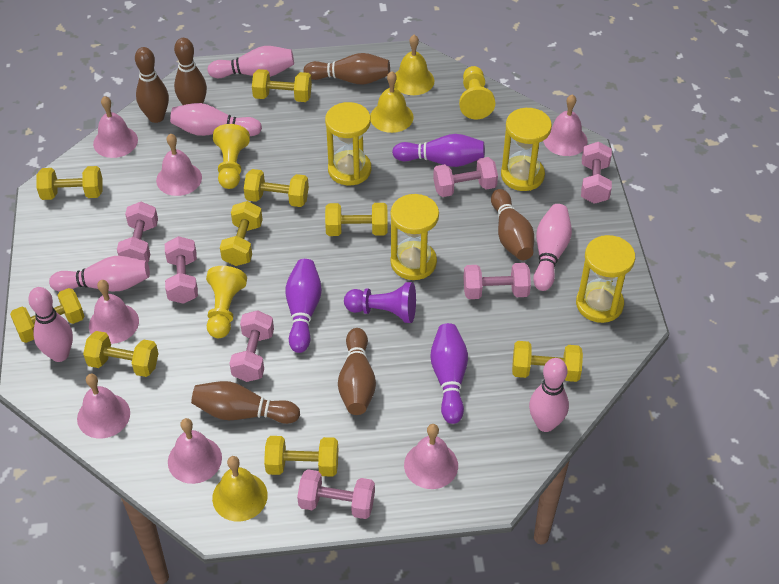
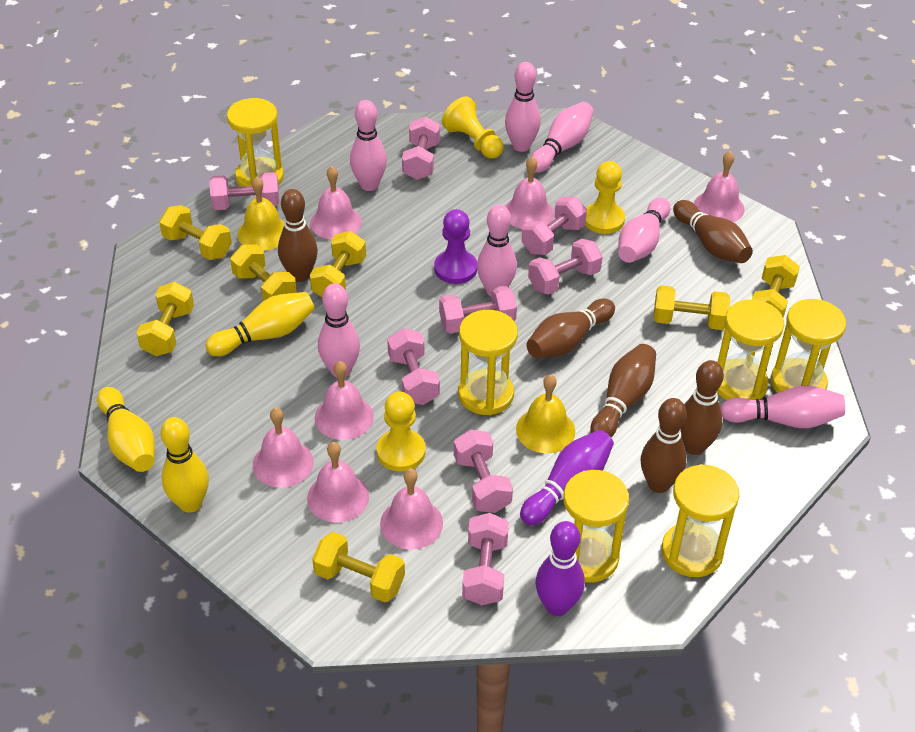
pink bowling pin: [28,287,73,362] [49,256,150,292] [170,103,262,136] [207,46,294,78] [529,358,569,432] [533,204,572,291] = 6 -> [318,283,360,377] [350,100,387,191] [477,205,517,297] [505,62,541,152] [531,102,594,173] [618,198,670,263] [720,385,845,428] = 7
pink dumbbell: [117,202,158,262] [165,236,198,304] [229,310,274,382] [297,469,375,519] [433,157,498,197] [464,263,531,299] [581,142,612,204] = 7 -> [209,172,279,210] [387,328,440,405] [402,116,440,180] [439,285,517,334] [454,429,513,513] [462,513,509,605] [521,197,587,255] [528,239,603,294] = 8
purple bowling pin: [285,259,322,353] [392,134,485,167] [430,323,468,424] = 3 -> [520,430,614,525] [535,521,585,616] = 2
yellow bell: [212,456,268,522] [370,71,414,133] [394,35,435,95] = 3 -> [238,176,284,251] [516,374,575,453] = 2
yellow bowling pin: none = 0 -> [97,387,155,472] [161,417,209,513] [206,292,315,356] = 3
yellow dumbbell: [10,288,85,343] [37,166,103,200] [83,331,159,377] [220,201,263,266] [244,169,309,207] [252,69,312,102] [264,436,338,477] [325,203,388,236] [512,341,583,382] = 9 -> [136,282,194,356] [159,205,232,260] [230,244,297,301] [310,231,366,297] [312,532,405,602] [653,285,730,330] [752,255,800,317] = 7
yellow hourglass: [325,102,371,185] [390,194,439,280] [501,108,552,191] [576,235,635,323] = 4 -> [227,98,284,187] [458,310,518,415] [563,470,629,583] [661,464,739,577] [717,299,784,400] [771,299,846,393] = 6

